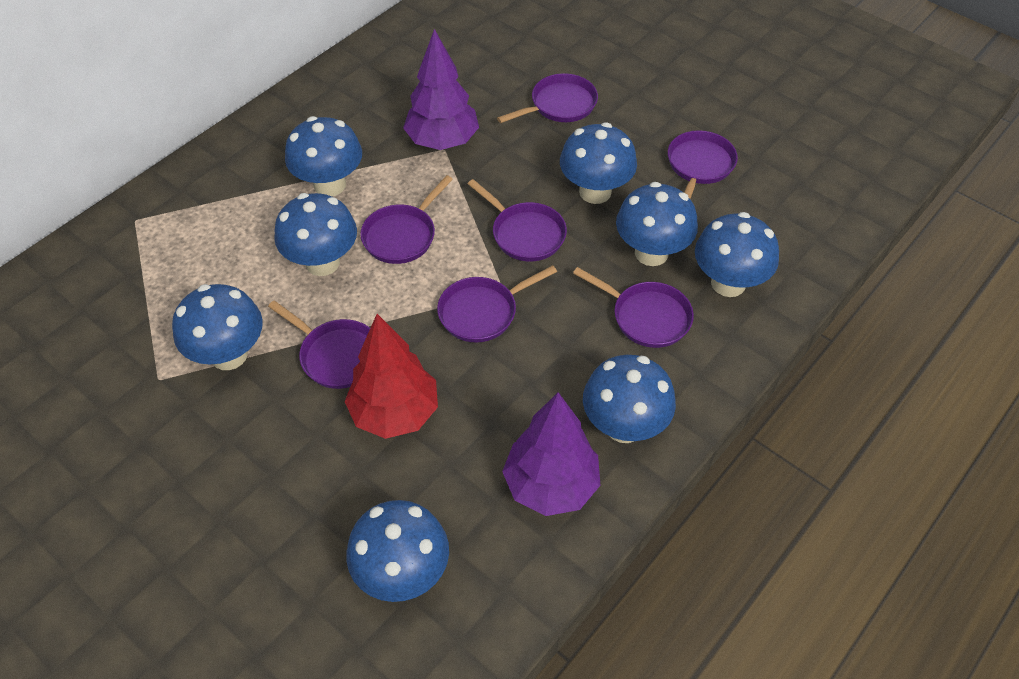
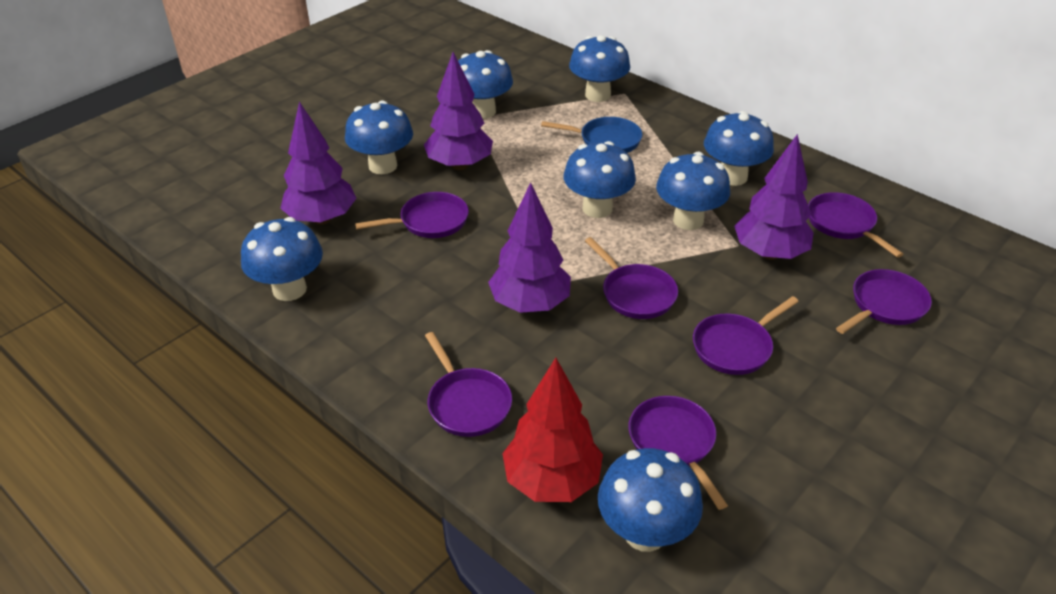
blue pan: none = 0 -> [541,117,642,153] = 1
purple tree: [403,29,479,150] [502,392,600,516] = 2 -> [280,101,357,225] [424,52,493,170] [488,183,571,313] [734,134,813,260] = 4

